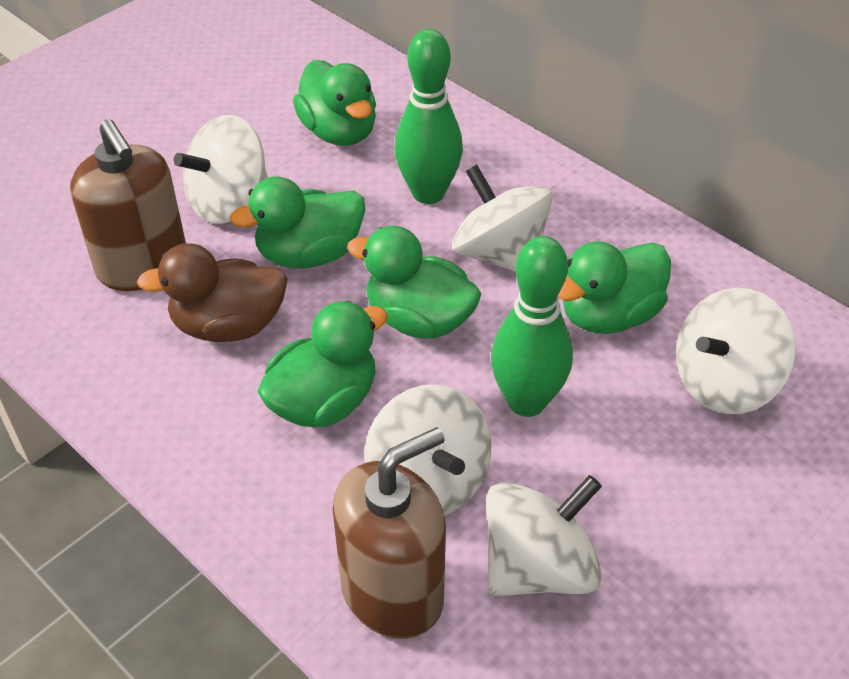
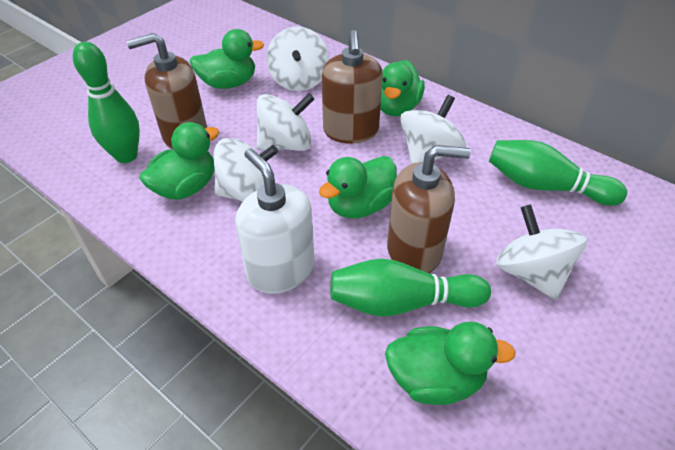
brown duck: [137,243,288,342] = 1 -> none = 0
brown soap dispenser: [70,119,186,291] [333,427,446,639] = 2 -> [126,33,207,149] [322,30,383,144] [387,145,471,273] = 3
green bowling pin: [395,29,463,204] [491,236,573,417] = 2 -> [73,42,140,163] [330,259,491,317] [489,140,627,206] = 3
white soap dispenser: none = 0 -> [235,148,315,294] = 1

